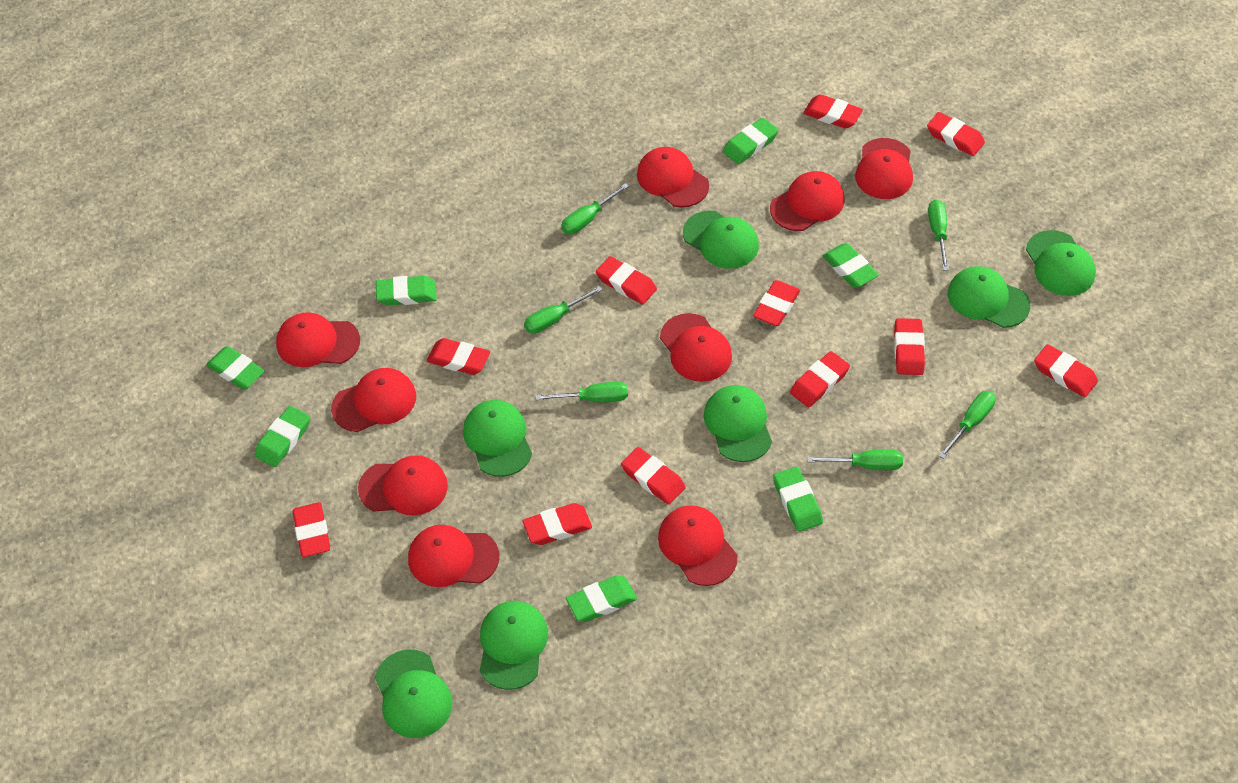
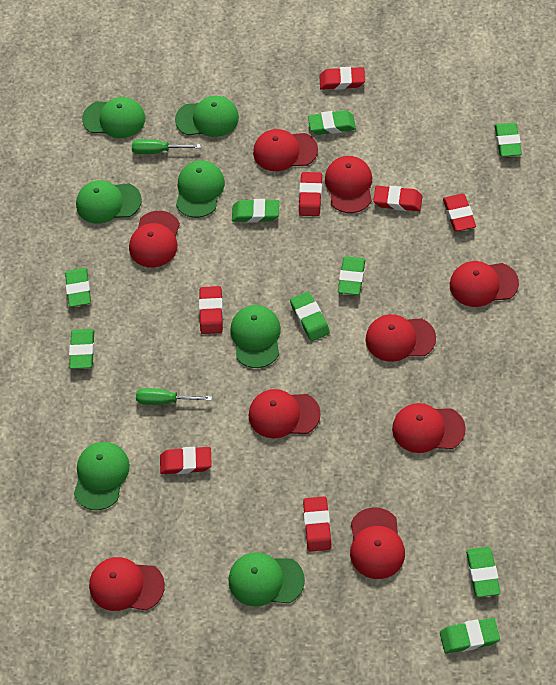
green eraser: [206,346,265,390] [254,406,310,467] [376,276,437,306] [566,575,637,622] [723,118,779,164] [773,466,823,532] [823,243,879,288] = 7 -> [65,268,91,307] [69,329,95,369] [232,199,279,223] [290,292,330,341] [308,110,356,135] [338,256,365,295] [440,618,500,654] [466,547,500,597] [495,123,522,157] = 9
green screwdriver: [524,286,603,334] [536,382,628,402] [561,183,629,234] [807,450,903,470] [928,199,949,270] [938,391,996,459] = 6 -> [132,139,201,154] [136,388,212,405] = 2
red eraser: [293,502,330,557] [427,338,490,375] [523,503,592,545] [596,256,657,305] [621,447,686,505] [753,280,800,326] [790,351,850,407] [803,94,863,129] [894,318,925,375] [927,112,985,156] [1034,344,1098,397] = 11 -> [160,446,212,474] [199,286,223,334] [299,172,322,216] [303,496,332,552] [319,67,365,90] [373,186,422,211] [443,194,476,231] = 7

